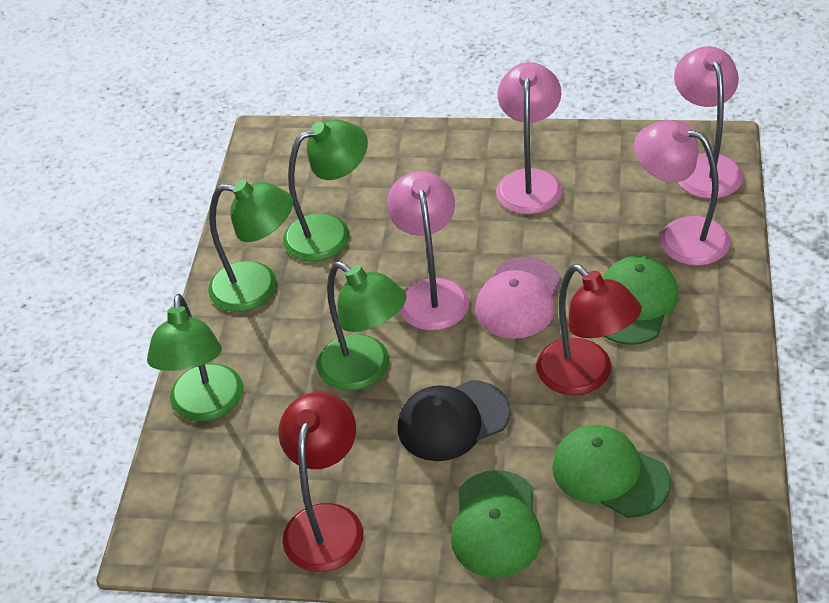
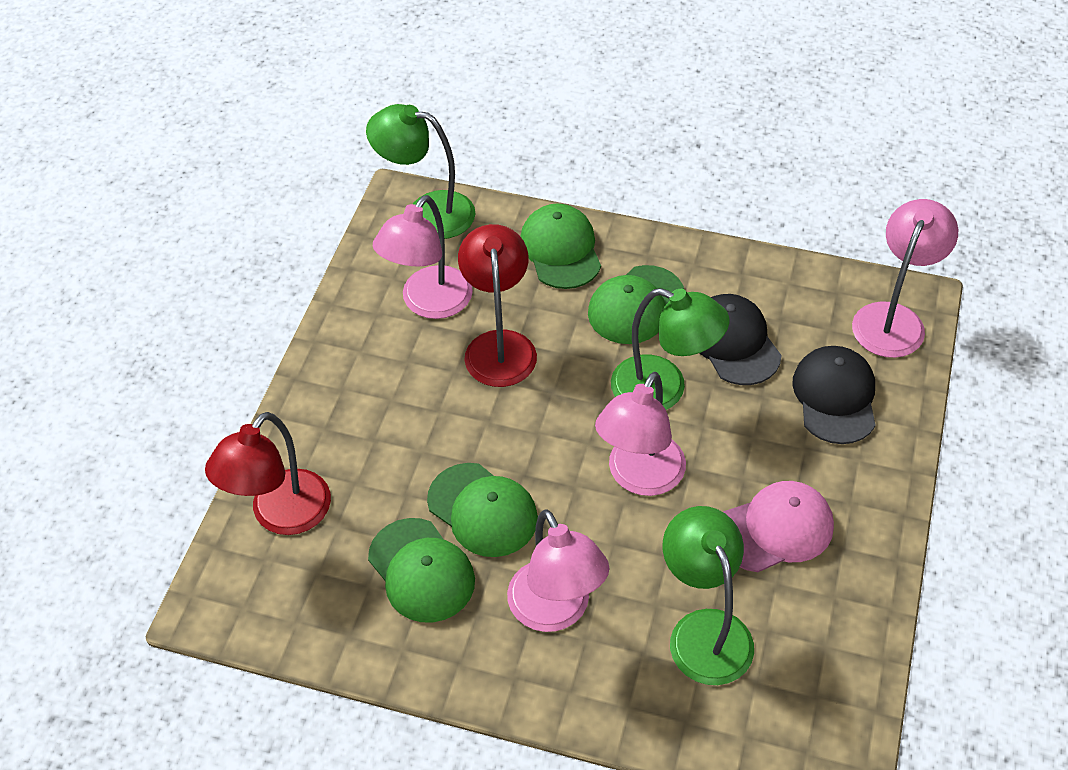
black cap: [398,380,510,461] = 1 -> [699,294,782,385] [792,346,876,444] = 2
green cap: [451,470,542,578] [552,425,671,518] [603,256,679,345] = 3 -> [368,518,475,623] [427,463,538,557] [520,204,601,289] [588,265,684,344] = 4
green lamp: [147,294,243,422] [208,180,293,312] [283,120,368,262] [316,261,406,390] = 4 -> [366,104,475,239] [611,288,729,410] [663,506,754,685] = 3

